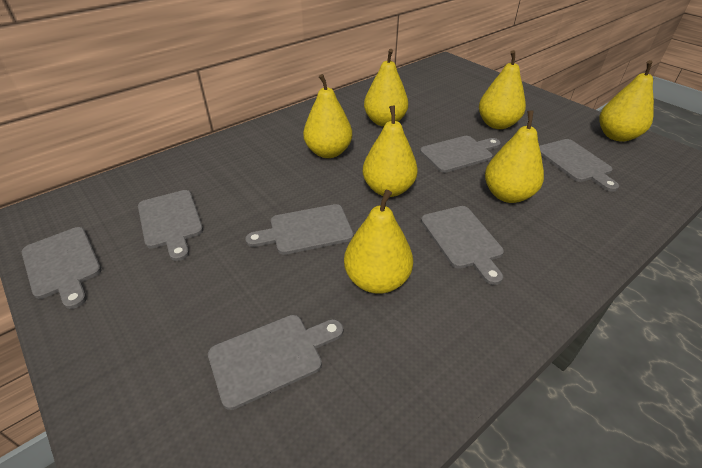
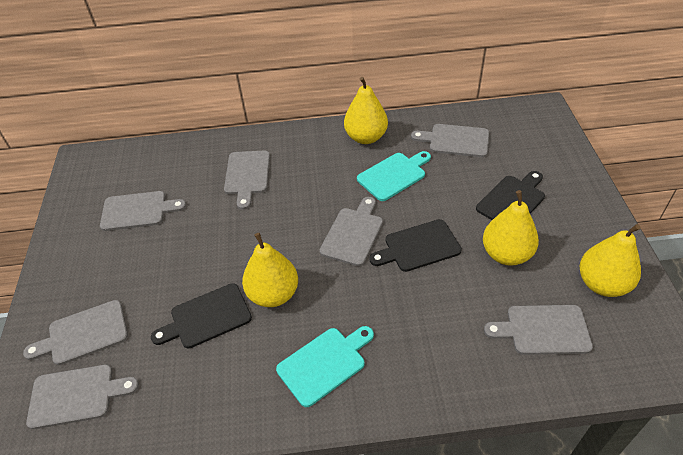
black cutting board: none = 0 -> [151,283,252,349] [369,219,462,272] [476,171,545,220] = 3
turquoise cutting board: none = 0 -> [276,326,374,407] [357,151,431,201] = 2
yellow pear: [303,74,352,158] [344,190,413,294] [363,105,418,197] [364,49,408,127] [479,50,526,129] [485,110,544,203] [599,60,654,142] = 7 -> [242,233,298,307] [344,77,388,144] [483,190,539,266] [579,224,641,297] = 4

